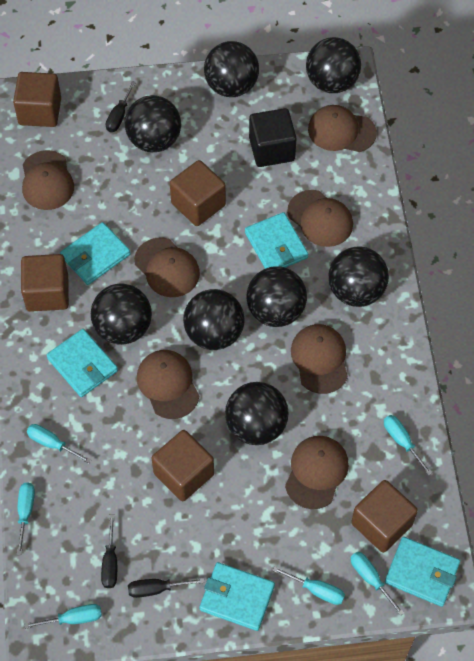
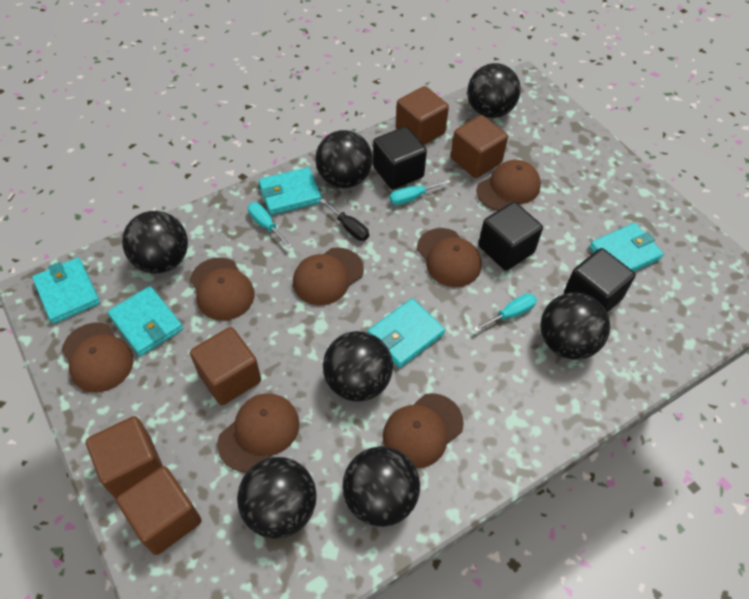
black ball: [91,283,152,345] [125,95,181,152] [183,289,245,350] [204,41,259,97] [225,382,289,445] [246,266,307,327] [306,37,361,93] [329,247,389,307] = 8 -> [122,211,188,274] [237,457,316,539] [315,130,373,188] [323,331,393,402] [342,446,420,527] [467,63,521,118] [540,292,610,360] = 7
black cube: [249,108,297,167] = 1 -> [373,126,427,190] [478,202,543,271] [564,248,636,312] = 3
black screwdriver: [101,514,117,588] [106,81,136,132] [128,578,205,598] = 3 -> [319,198,369,241] = 1
turquoise screwdriver: [17,482,35,555] [24,604,102,629] [27,424,91,463] [272,566,345,605] [351,552,404,616] [384,415,432,476] = 6 -> [248,203,292,248] [389,179,451,205] [473,293,537,332] = 3

